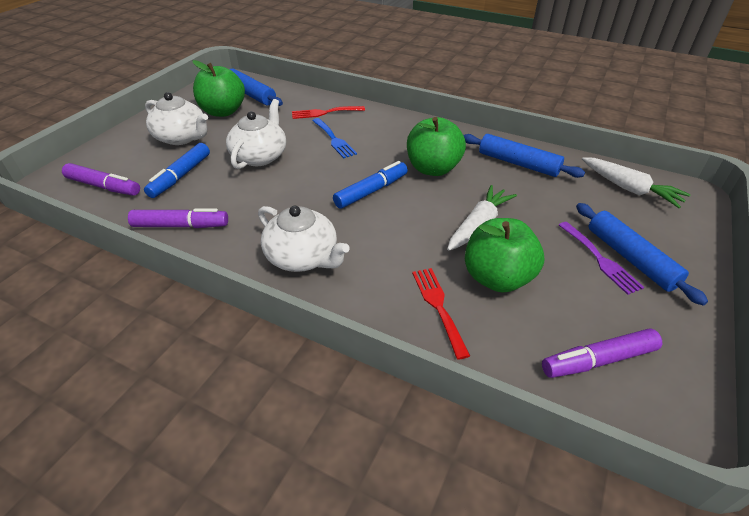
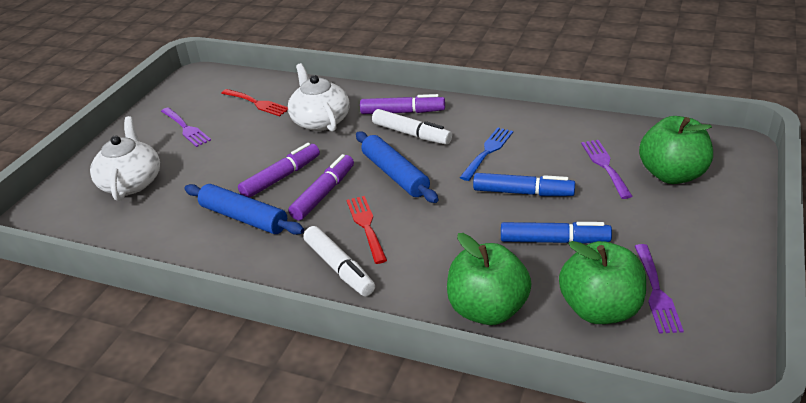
blue rolling pin: [230,69,283,106] [463,134,585,178] [576,203,708,306] = 3 -> [184,184,304,235] [356,132,438,203] = 2
purple fork: [559,222,644,295] = 1 -> [161,107,211,147] [581,140,632,199] [635,244,684,334] = 3
white carrot: [447,185,517,251] [582,157,691,208] = 2 -> none = 0
white marker: none = 0 -> [303,226,375,296] [372,109,452,145] = 2
white teapot: [145,92,208,145] [226,99,286,169] [258,206,350,272] = 3 -> [90,116,160,201] [288,63,350,132] = 2

